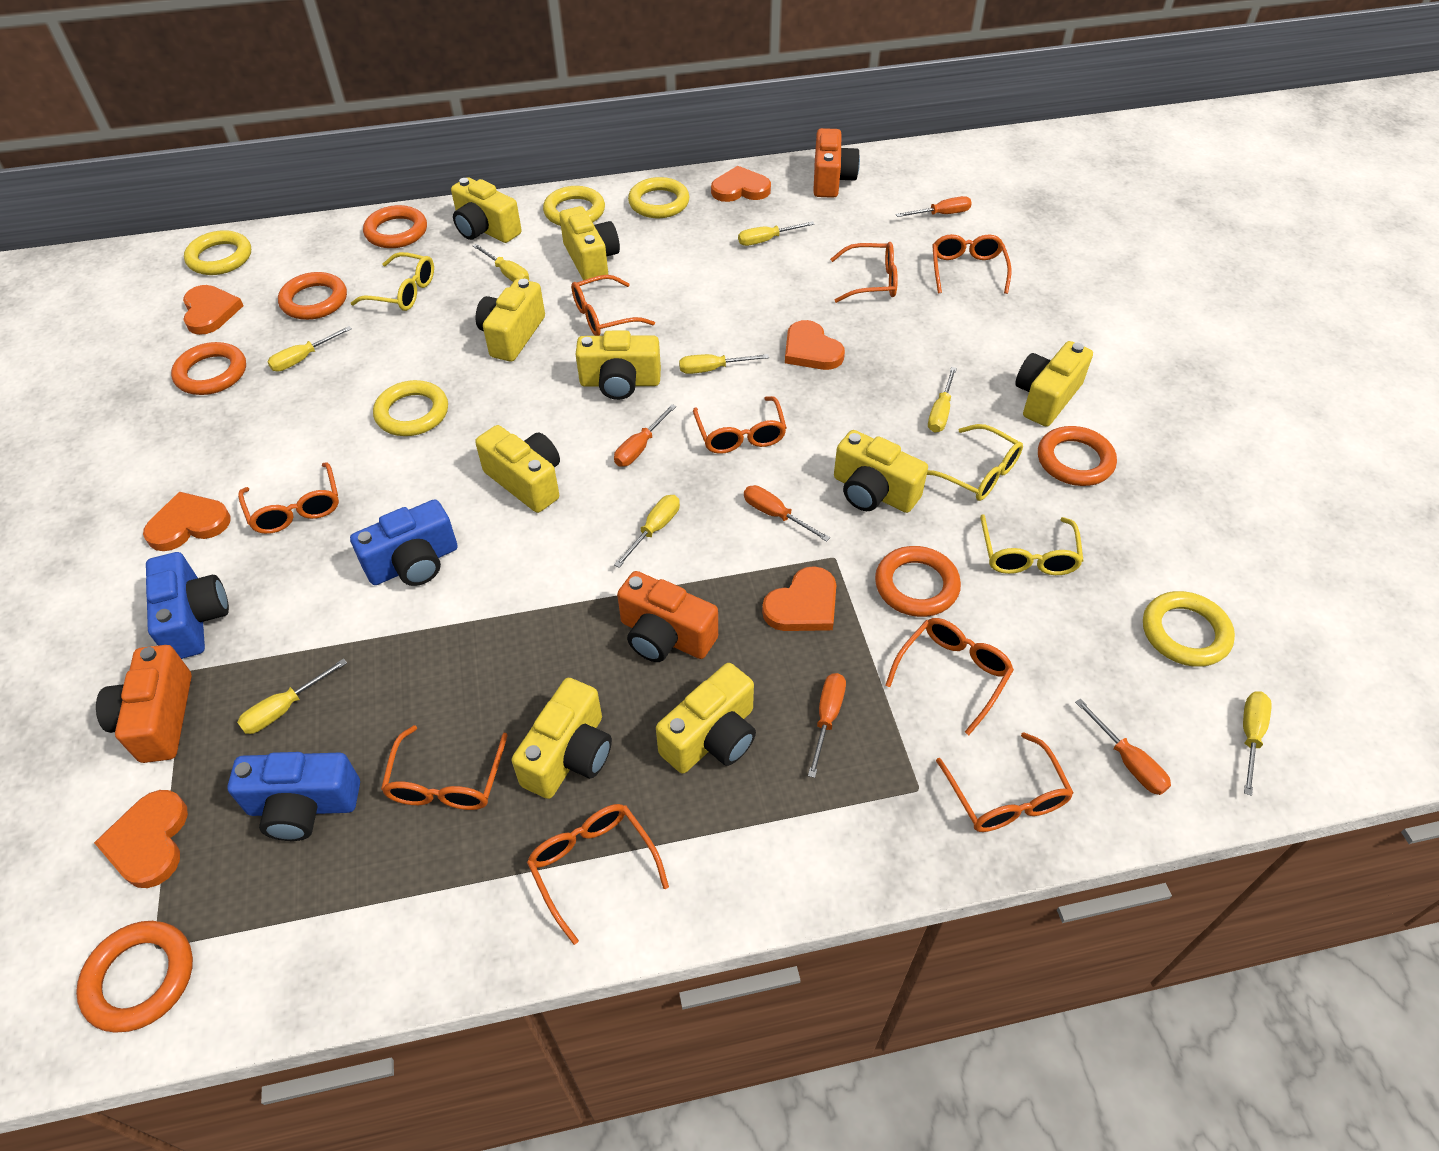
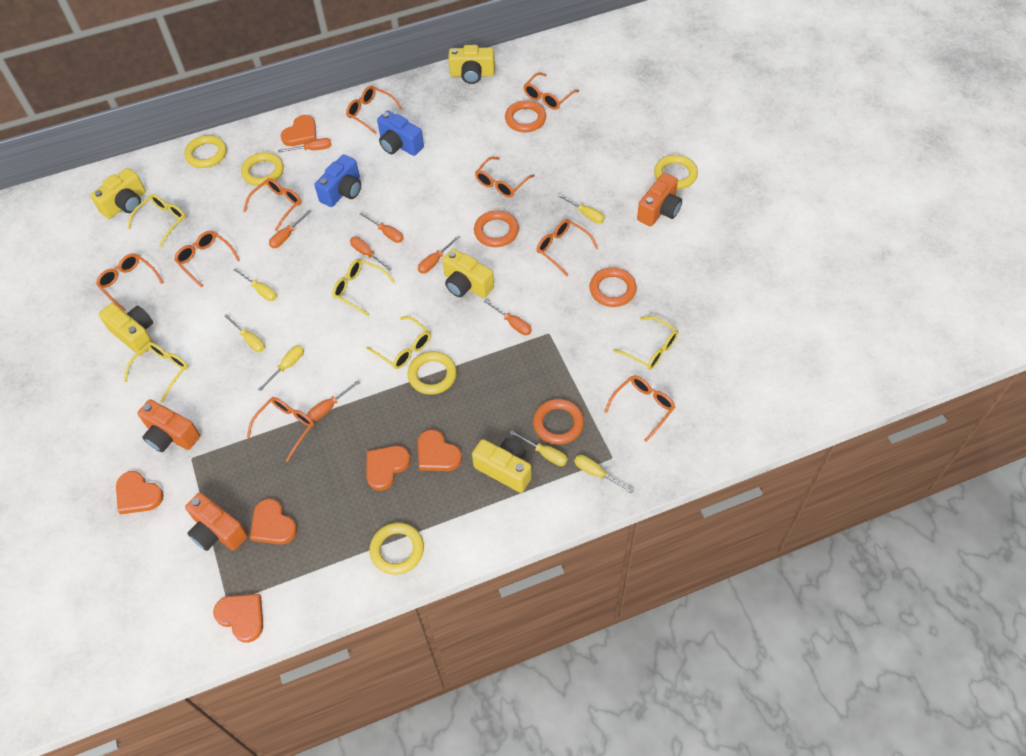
blue camera: [146,552,229,659] [228,752,360,841] [350,499,457,586] = 3 -> [314,154,361,207] [377,111,424,156] = 2
orange ring: [76,921,193,1032] [171,342,246,395] [278,272,347,320] [363,205,427,248] [875,546,961,617] [1038,426,1117,486] = 6 -> [474,211,519,247] [505,100,546,132] [533,399,584,445] [589,267,637,307] = 4
orange screwdriver: [614,404,676,467] [744,485,830,542] [808,673,846,778] [896,196,972,217] [1075,699,1171,795] = 5 -> [269,210,312,248] [278,138,332,153] [307,380,361,421] [350,236,392,271] [360,212,404,243] [418,235,460,274] [484,299,532,335] = 7
yellow camera: [451,177,522,243] [475,425,560,513] [476,279,545,362] [512,678,612,799] [559,206,620,280] [576,331,661,400] [656,663,756,773] [834,430,928,513] [1015,341,1093,427] = 9 -> [90,168,146,219] [99,303,153,355] [442,248,494,298] [448,45,495,84] [472,438,532,493] = 5
yellow glasses: [351,252,434,311] [927,424,1023,501] [980,514,1084,575] = 3 -> [124,342,189,403] [127,194,186,247] [332,259,395,317] [366,316,431,369] [613,316,678,370] = 5
yellow screwdriver: [237,659,347,734] [268,326,352,372] [473,244,529,282] [614,495,680,568] [679,354,769,374] [738,221,815,246] [928,367,957,433] [1243,691,1272,796] = 8 -> [224,314,265,352] [234,268,277,301] [258,345,304,391] [510,430,568,466] [557,194,605,224] [574,455,634,494] = 6

